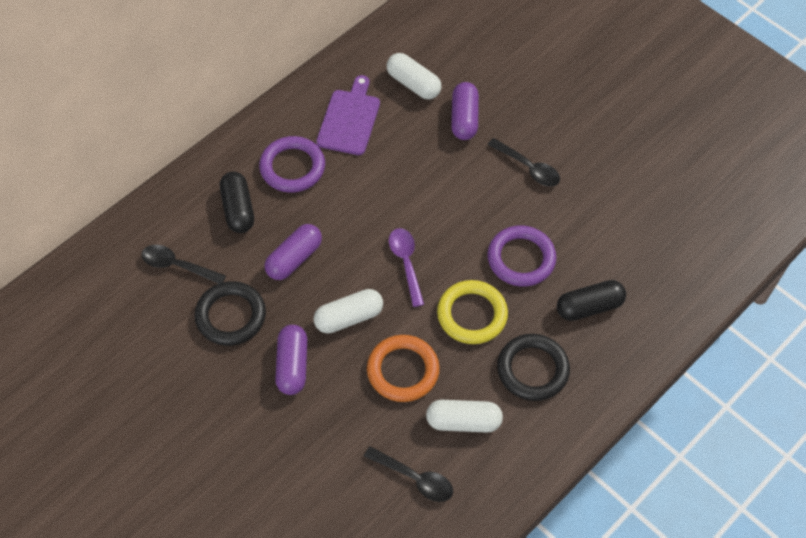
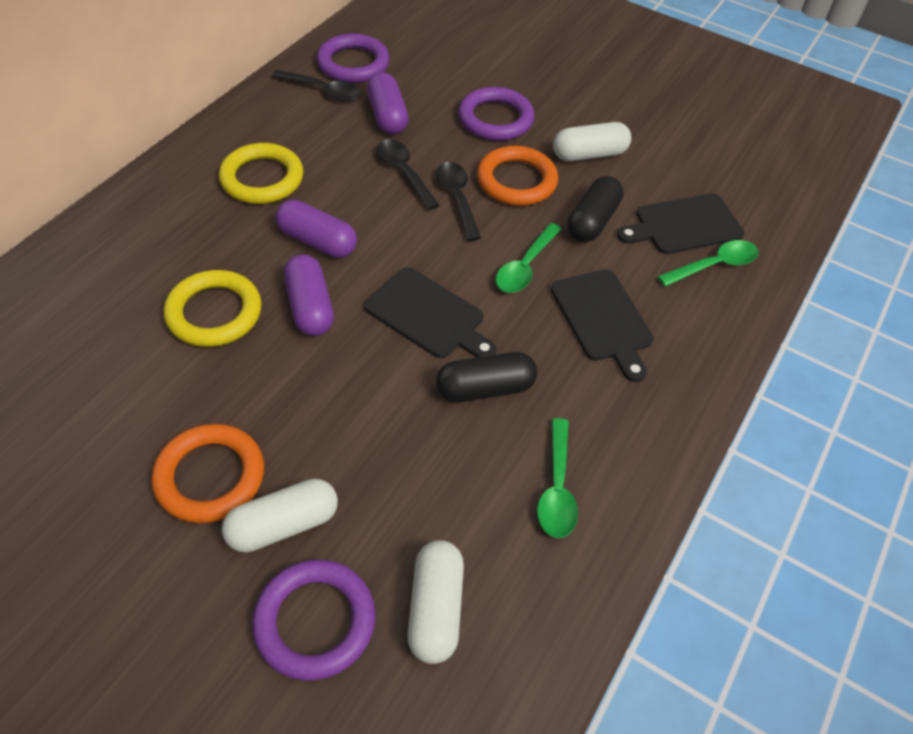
black cutting board: none = 0 -> [364,267,497,358] [551,269,654,382] [617,193,745,254] = 3
black ring: [195,281,266,346] [497,334,570,401] = 2 -> none = 0
green spoon: none = 0 -> [496,223,562,293] [537,418,578,538] [658,240,758,287] = 3
orange ring: [367,335,440,402] = 1 -> [151,424,264,523] [477,146,558,206] = 2
purple cutting board: [316,75,380,155] = 1 -> none = 0
purple ring: [259,136,325,193] [487,225,556,287] = 2 -> [252,559,376,680] [317,34,390,83] [458,87,534,141] = 3
purple spoon: [389,228,424,307] = 1 -> none = 0
yellow ring: [437,280,508,344] = 1 -> [164,270,262,347] [219,143,303,204] = 2

